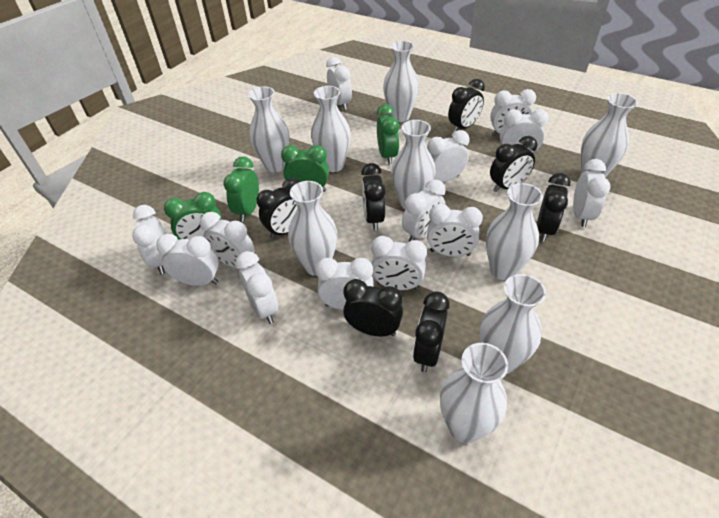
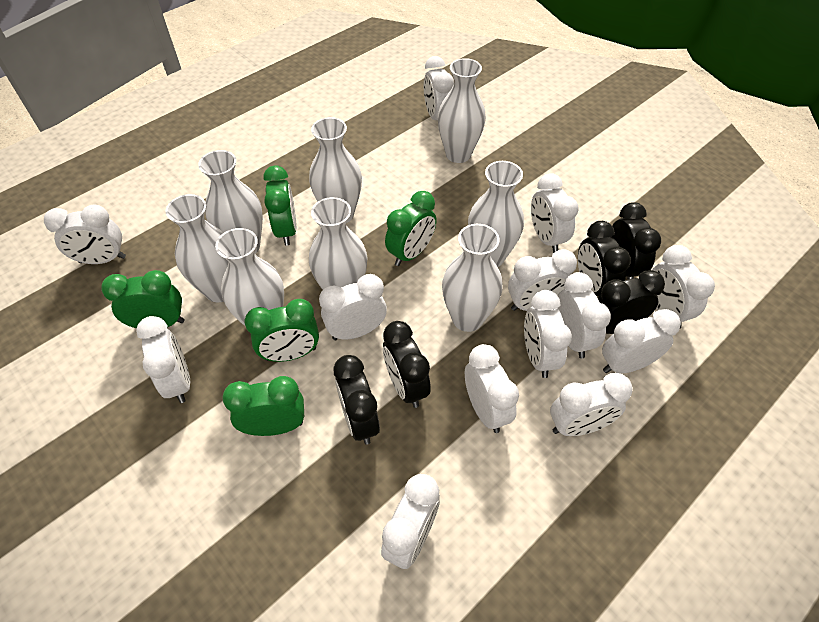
black clock: [257,178,300,239] [343,279,403,337] [361,163,385,230] [413,291,450,372] [448,79,485,132] [490,136,537,192] [537,173,571,242] = 7 -> [334,355,380,445] [383,321,431,408] [578,221,631,297] [598,270,665,334] [611,202,661,280] = 5
green clock: [164,192,222,240] [223,156,259,222] [281,145,329,192] [377,104,399,164] = 4 -> [101,270,184,328] [222,376,304,436] [245,299,319,362] [264,166,297,246] [385,191,437,266] = 5
white vase: [248,86,290,172] [288,181,337,276] [311,86,351,172] [383,41,419,122] [391,120,435,209] [440,343,508,443] [480,274,546,374] [486,183,543,280] [580,93,638,177] = 9 -> [165,194,228,302] [198,150,263,254] [215,228,284,327] [309,117,362,223] [309,197,368,290] [437,58,486,163] [442,224,503,332] [468,161,524,267] = 8

